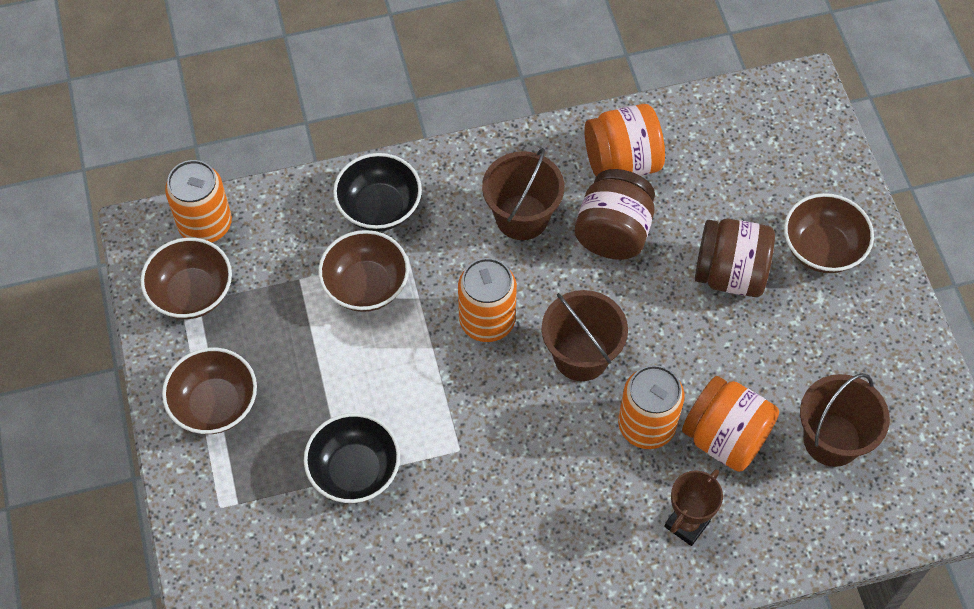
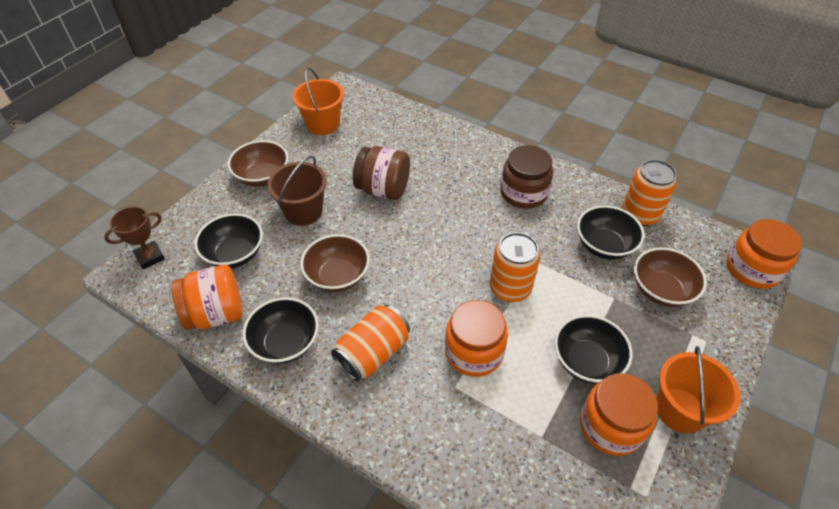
black bowl: [304,413,400,503] [333,153,422,231] = 2 -> [194,213,263,269] [242,297,319,364] [554,315,633,384] [577,205,645,260] = 4
brown bowl: [140,237,232,319] [162,348,257,434] [318,230,409,312] [784,193,874,273] = 4 -> [228,140,288,187] [300,234,370,292] [634,247,707,307] = 3
brown bucket: [482,148,565,240] [542,290,628,381] [800,373,890,467] = 3 -> [267,156,327,226] = 1
orange bucket: none = 0 -> [292,68,344,135] [657,346,740,433] = 2
orange jar: [584,104,665,176] [682,376,779,472] = 2 -> [172,265,242,330] [445,300,508,377] [580,373,658,456] [727,219,802,289] = 4

